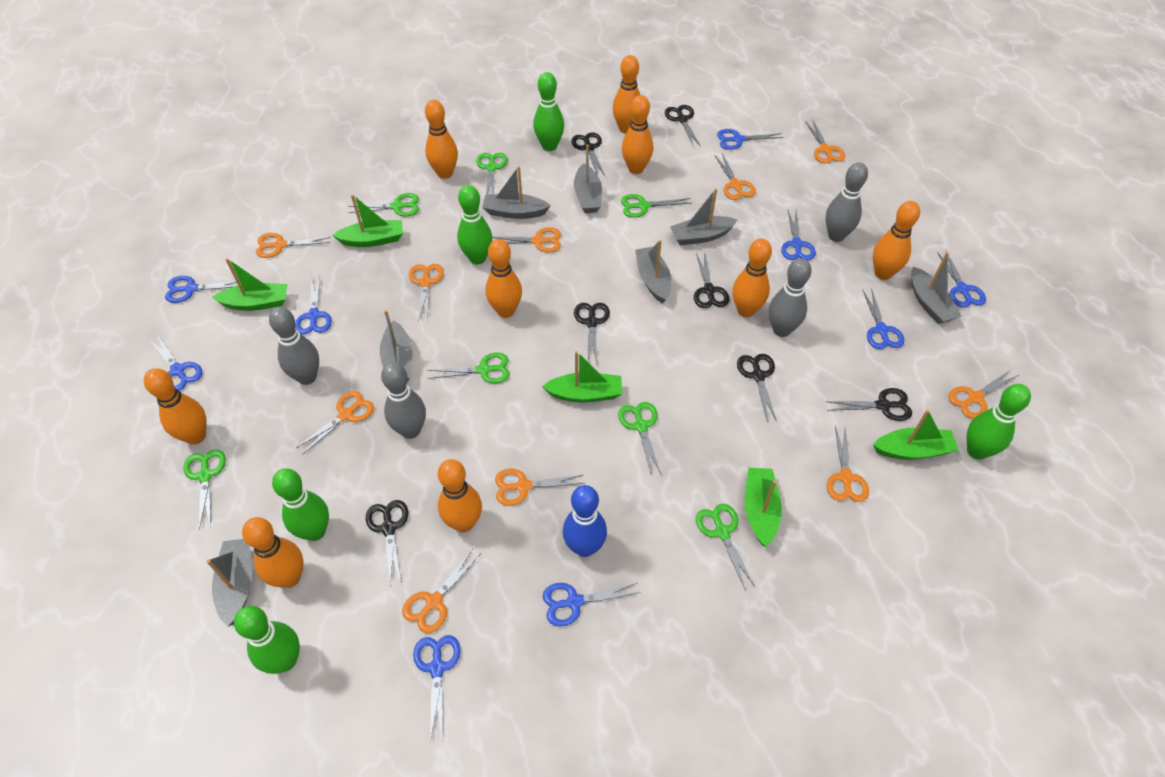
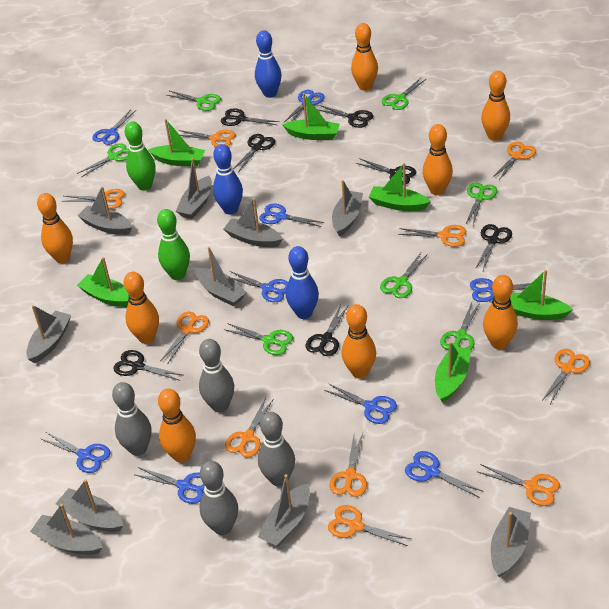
blue bowling pin: [563,485,607,557] = 1 -> [213,144,243,215] [255,30,282,98] [286,246,319,319] = 3
green boat: [212,258,287,311] [332,194,403,247] [542,351,622,403] [745,468,782,547] [873,409,959,460] = 5 -> [77,257,129,307] [148,119,205,166] [282,93,340,140] [369,163,431,211] [435,341,471,403] [510,270,573,320] = 6
green bowling pin: [234,606,300,674] [272,468,329,541] [457,185,492,264] [533,72,564,151] [967,384,1031,460] = 5 -> [125,121,156,191] [157,209,190,280] = 2
grey boat: [206,539,252,627] [380,310,413,382] [482,166,551,219] [574,144,602,213] [635,240,671,304] [670,188,737,245] [911,252,962,324] = 7 -> [27,305,71,363] [30,504,103,555] [55,479,123,532] [77,186,132,235] [176,158,212,219] [195,247,247,306] [224,198,283,247] [258,474,310,547] [332,180,363,237] [491,507,531,577] = 10
orange bowling pin: [144,368,207,445] [242,517,304,588] [425,100,458,179] [438,459,482,532] [485,239,522,318] [612,55,640,134] [622,95,653,174] [732,238,772,317] [873,201,920,280] = 9 -> [37,193,73,263] [124,272,159,344] [158,389,196,463] [342,304,376,379] [351,23,378,91] [423,124,453,195] [481,71,510,141] [483,275,518,349] = 8

